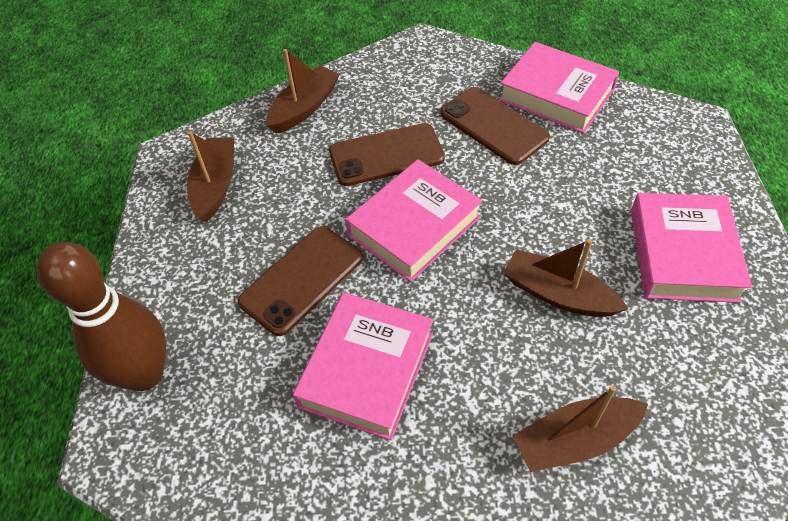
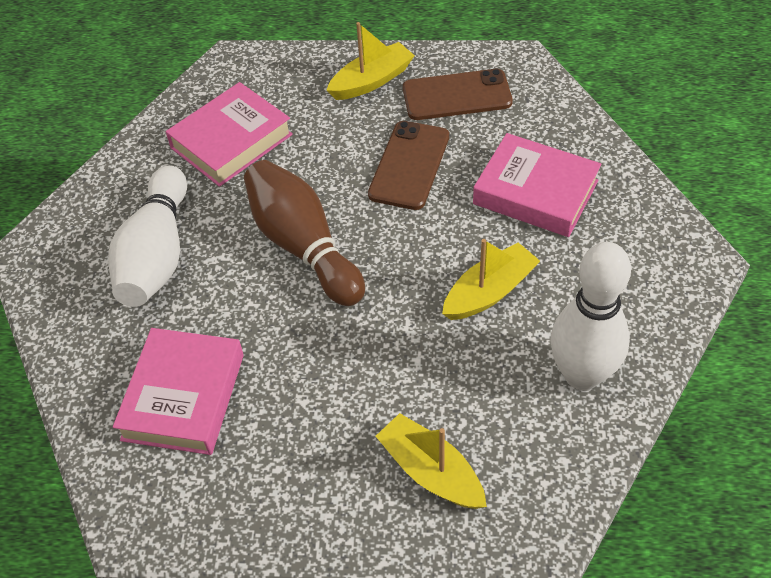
brown boat: [187,131,234,222] [266,49,340,134] [503,239,628,317] [513,385,648,472] = 4 -> none = 0
brown phone: [238,226,363,336] [329,123,445,186] [440,87,550,165] = 3 -> [368,121,449,210] [403,69,513,120] = 2
pink book: [293,292,433,440] [345,159,483,282] [499,42,619,133] [631,193,752,303] = 4 -> [113,328,244,455] [166,82,293,187] [473,133,602,237] = 3
white bowling pin: none = 0 -> [108,165,187,307] [550,242,631,390] = 2
yellow boat: none = 0 -> [326,22,415,100] [376,413,487,509] [442,239,540,320] = 3

